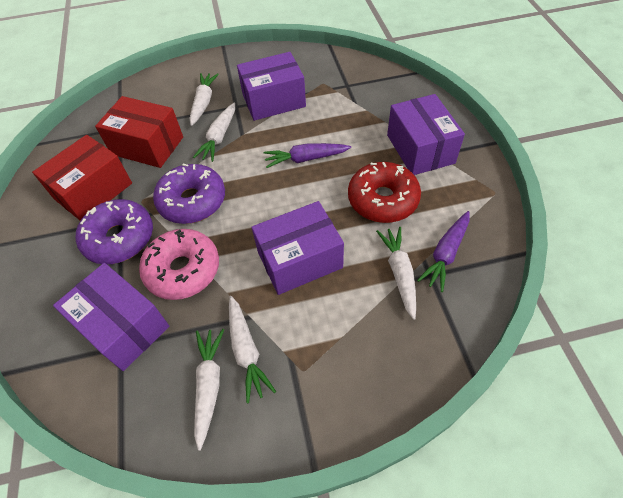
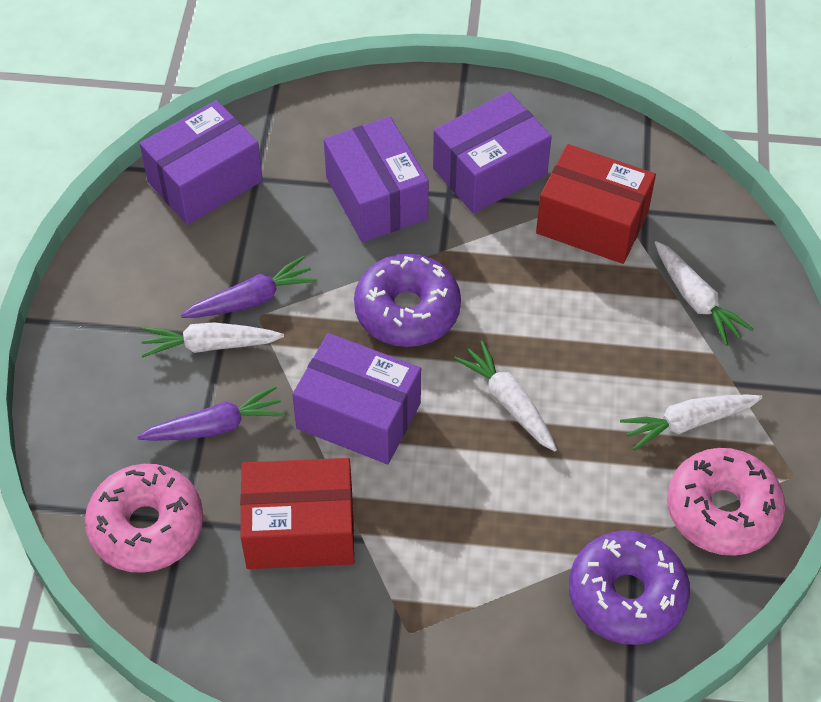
pink donut: [139,229,219,300] = 1 -> [85,464,203,573] [667,448,785,556] = 2
red donut: [348,162,421,223] = 1 -> none = 0
white carrot: [190,73,219,126] [193,103,235,162] [194,329,224,451] [229,296,276,403] [376,227,416,320] = 5 -> [141,322,284,358] [454,341,557,451] [620,394,762,451] [654,241,754,345] = 4

